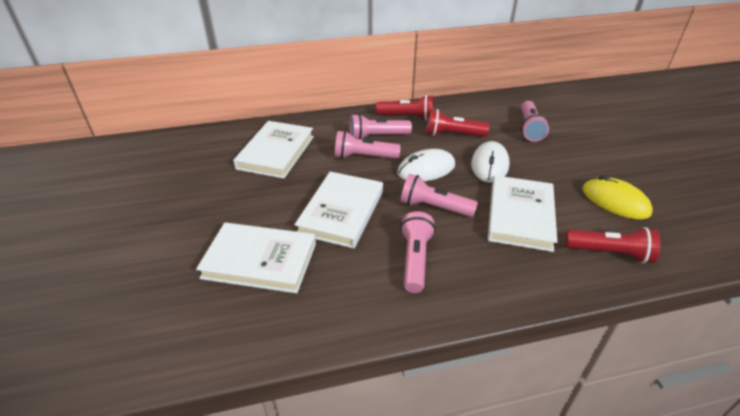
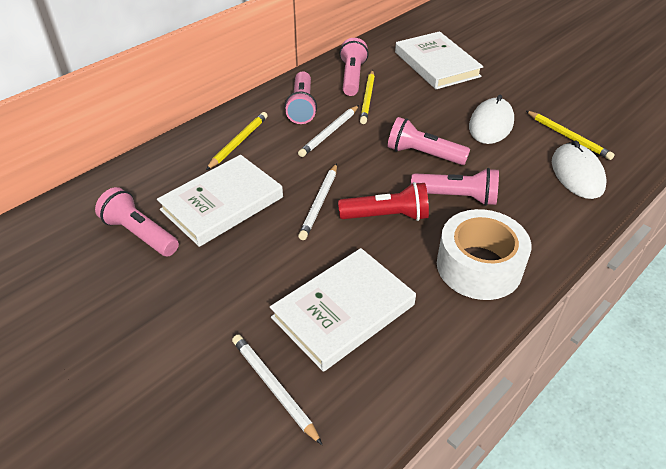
red flashlight: [376,95,434,121] [426,109,489,136] [565,227,661,263] = 3 -> [338,182,429,221] = 1
white book: [196,222,316,293] [233,121,314,179] [294,172,383,248] [487,175,557,252] = 4 -> [157,155,283,247] [270,248,416,372] [395,31,483,89] = 3
white pencil: none = 0 -> [232,334,322,445] [298,105,359,157] [298,163,337,240] = 3
white tape: none = 0 -> [437,209,532,300] = 1
yellow mouse: [582,175,653,219] = 1 -> none = 0
yellow pencil: none = 0 -> [206,112,268,170] [360,70,375,124] [526,111,615,160] = 3

